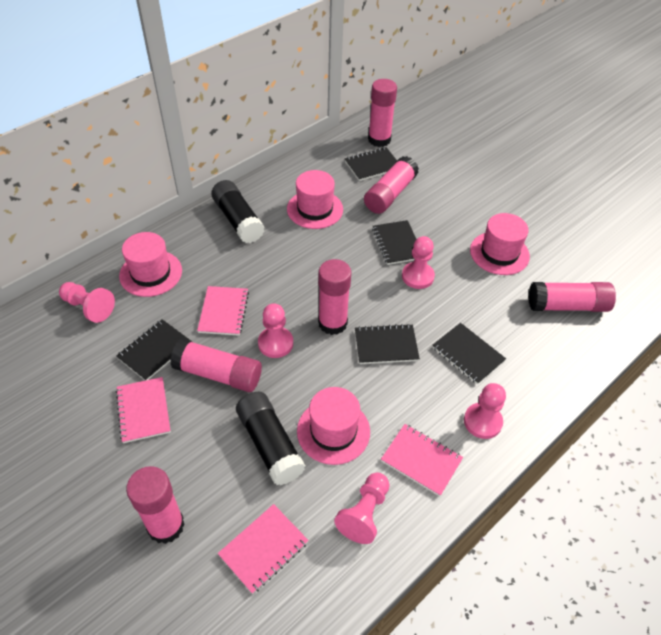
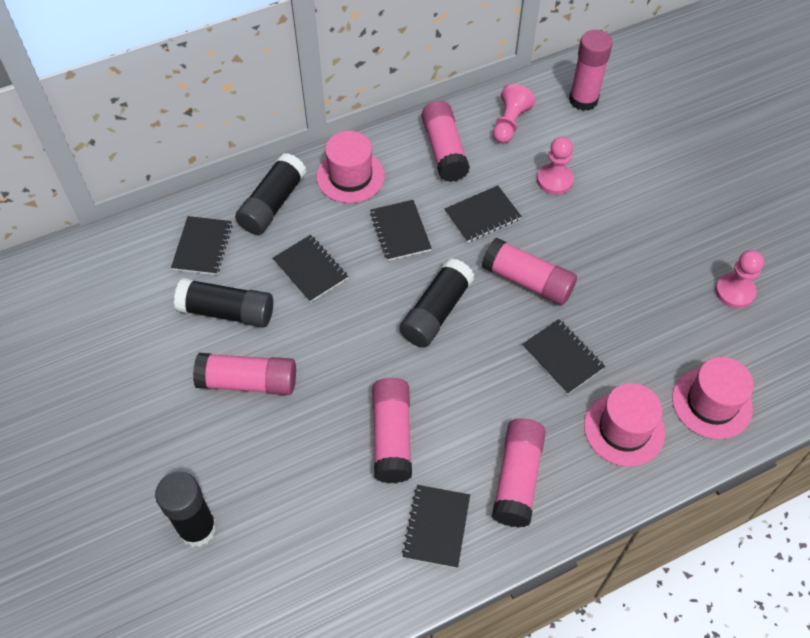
black glue stick: [211,180,264,243] [236,391,305,485] = 2 -> [155,472,217,547] [174,278,273,327] [235,153,307,235] [399,258,474,348] = 4
black notebook: [116,319,191,381] [345,147,397,181] [355,324,420,364] [372,220,416,265] [433,323,506,385] = 5 -> [171,216,233,275] [273,235,348,303] [370,200,432,261] [402,485,470,568] [445,185,522,243] [522,319,605,395] = 6
pink hat: [119,232,182,297] [287,170,343,229] [297,387,370,465] [470,213,530,275] = 4 -> [317,131,385,203] [584,383,665,467] [672,357,754,439] = 3
pink notebook: [116,377,171,443] [197,286,249,336] [218,504,309,594] [381,424,463,496] = 4 -> none = 0
pink pawn: [59,282,115,323] [258,303,293,358] [334,472,389,544] [402,236,435,289] [464,383,506,439] = 5 -> [493,84,536,143] [537,137,574,195] [715,250,764,308] = 3

